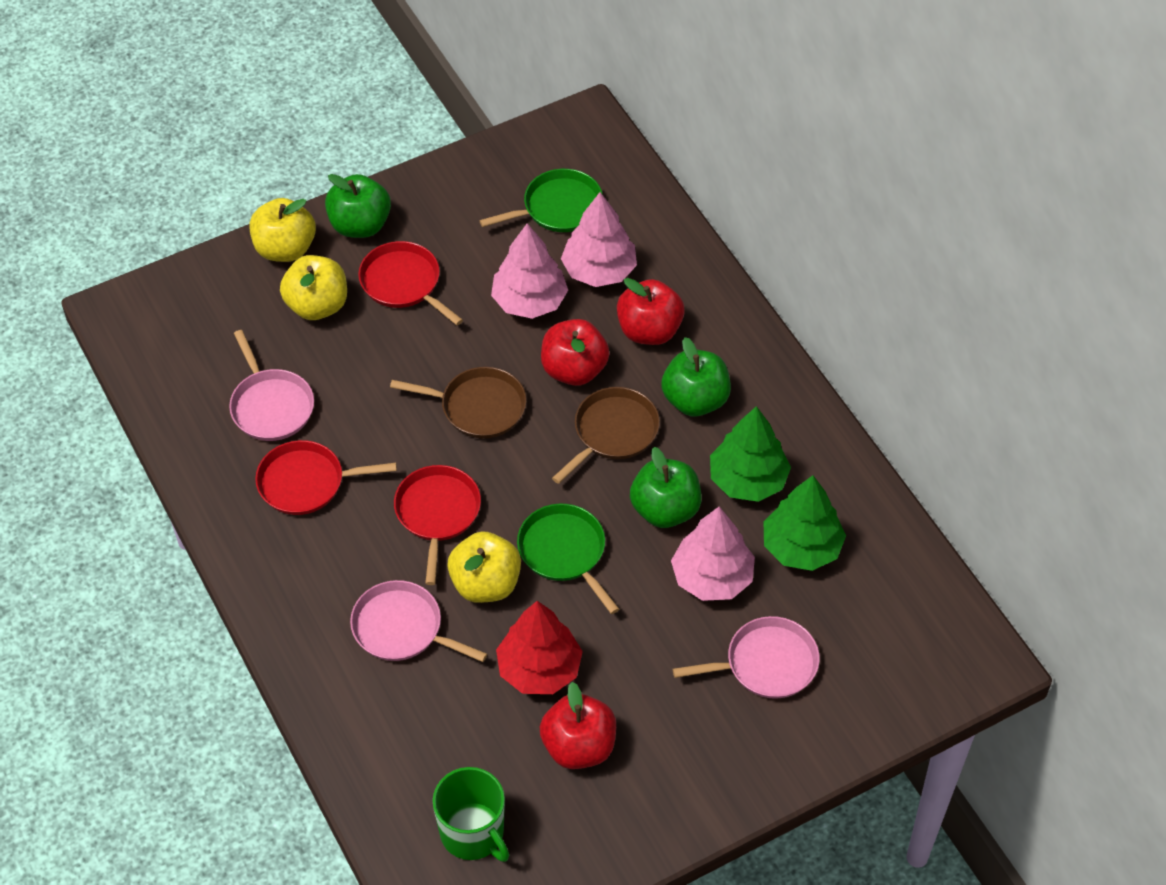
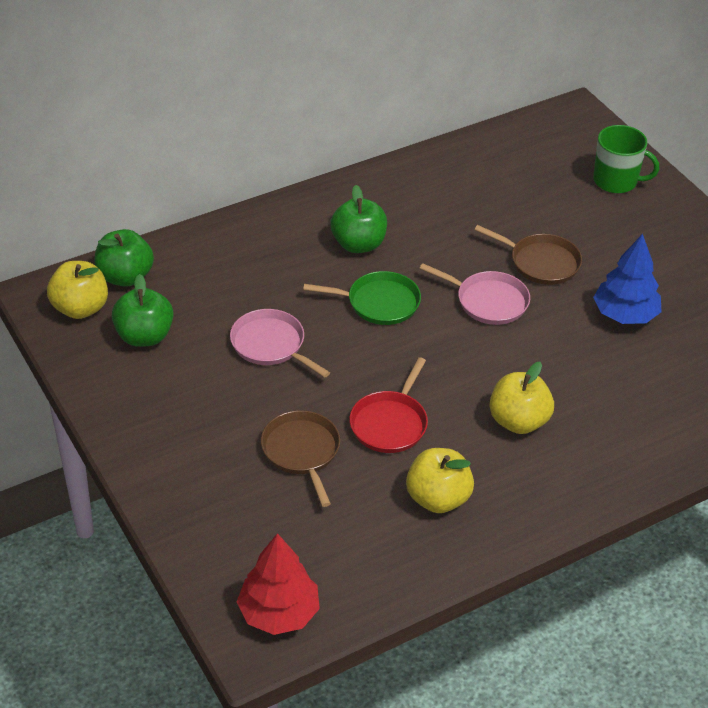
blue tree: none = 0 -> [593,234,661,324] = 1
green pan: [479,169,603,232] [517,504,619,614] = 2 -> [303,271,421,325] = 1
green tree: [710,406,791,502] [764,475,846,571] = 2 -> none = 0
pink pan: [229,330,314,441] [350,580,487,662] [673,616,820,699] = 3 -> [230,309,330,377] [419,263,530,325] = 2
pink tree: [491,223,568,319] [561,192,637,287] [671,507,755,601] = 3 -> none = 0
red apple: [540,682,616,769] [541,319,610,386] [617,278,685,345] = 3 -> none = 0
red pan: [255,440,397,515] [358,241,463,325] [394,465,481,585] = 3 -> [349,357,428,453] = 1

